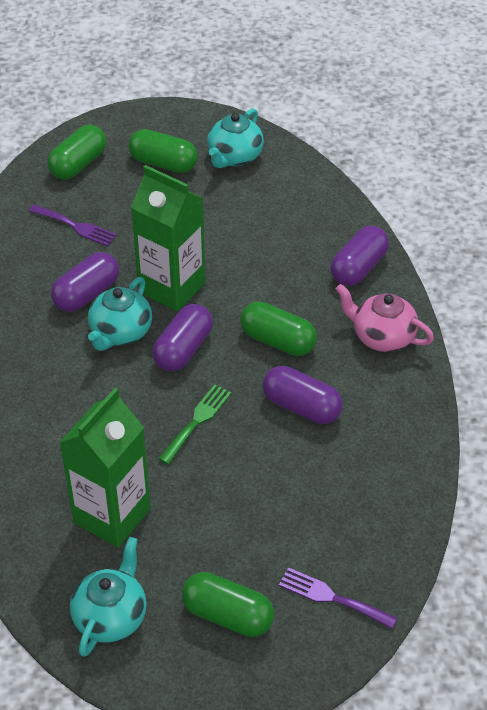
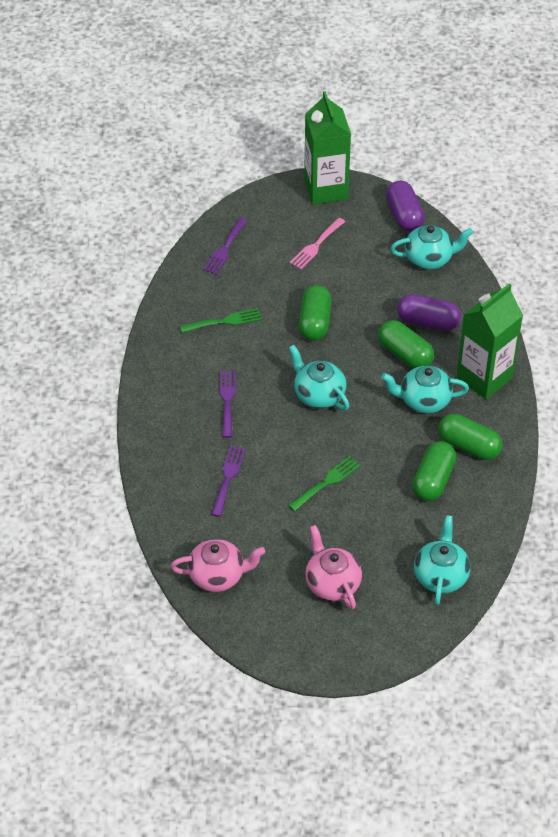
green fork: [158,384,232,464] = 1 -> [180,308,262,333] [288,456,361,512] = 2
pink fork: none = 0 -> [289,218,345,270] = 1
pink teapot: [336,284,434,352] = 1 -> [170,539,265,592] [305,525,362,610] = 2
purple capsule: [51,252,119,312] [152,304,213,371] [263,366,342,424] [331,226,389,286] = 4 -> [386,181,425,232] [397,294,461,331] = 2
purple fork: [29,204,117,246] [279,567,397,629] = 2 -> [203,218,248,275] [211,445,246,517] [220,371,236,438] = 3
turquoise teapot: [70,537,147,657] [88,277,152,351] [207,108,264,168] = 3 -> [289,345,349,410] [381,366,469,414] [390,225,473,269] [414,515,470,605] = 4

